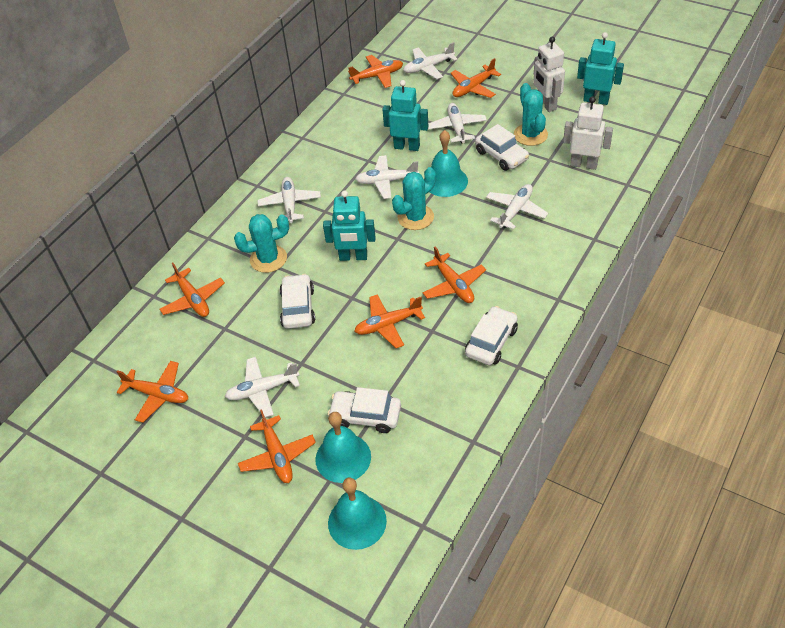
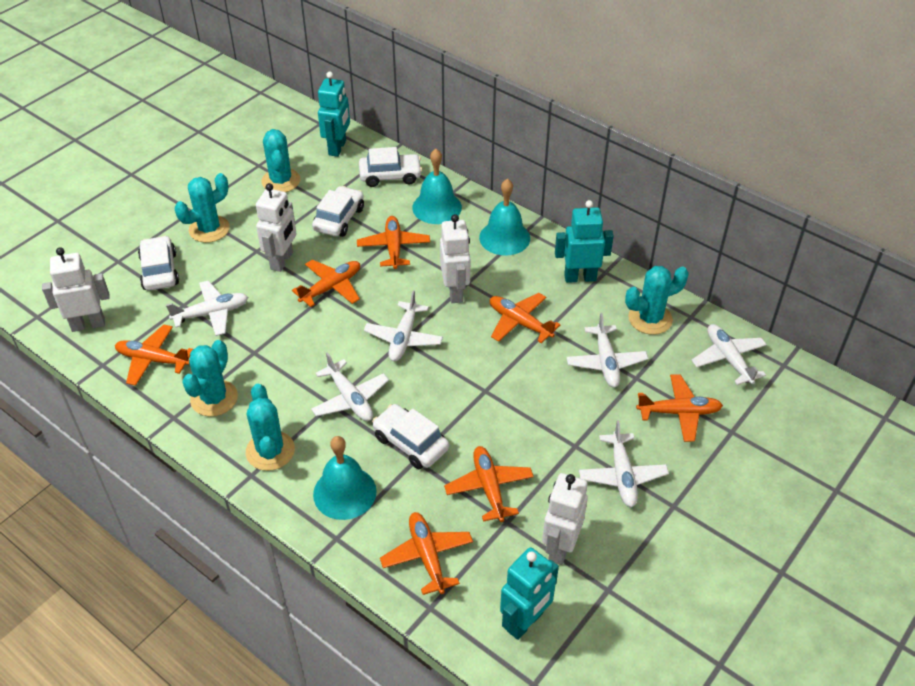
turquoise cactus: [234,214,289,273] [392,167,436,230] [514,83,548,146] = 3 -> [175,173,230,243] [182,340,238,417] [246,384,295,471] [261,129,300,192] [625,266,689,335] = 5
white robot: [533,37,565,112] [563,96,613,170] = 2 -> [42,247,110,332] [256,183,297,272] [440,214,470,303] [542,473,588,565] = 4

